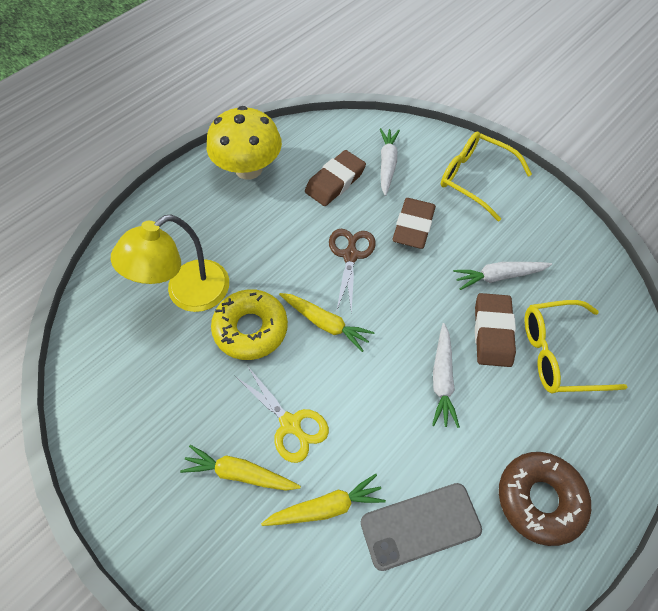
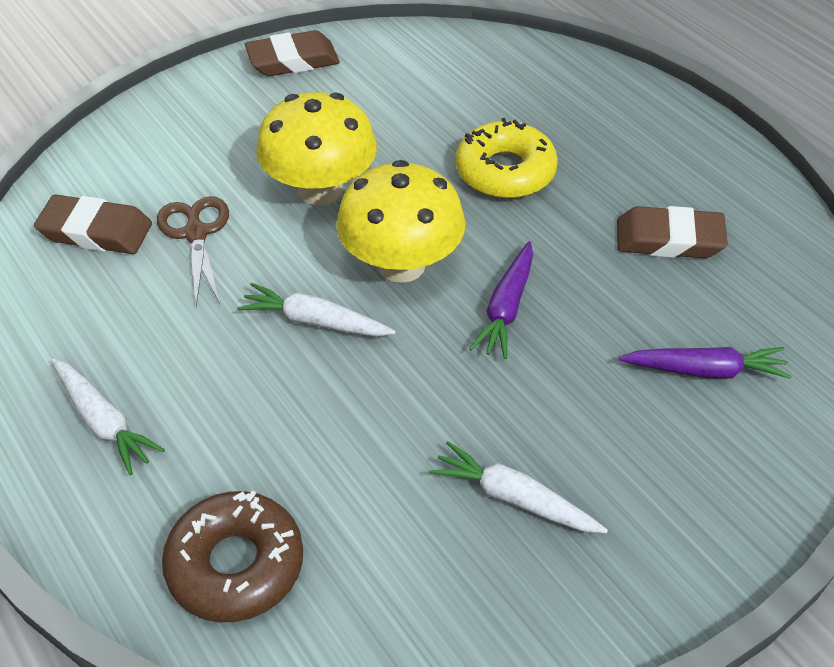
grey phone: [361,483,482,571] = 1 -> none = 0
purple carrot: none = 0 -> [469,241,533,359] [619,347,792,379] = 2
yellow carrot: [180,445,301,491] [261,474,386,526] [279,293,375,352] = 3 -> none = 0
yellow glasses: [441,132,532,222] [525,300,628,394] = 2 -> none = 0
yellow lamp: [111,215,229,312] = 1 -> none = 0
yellow mushroom: [207,106,282,180] = 1 -> [256,92,377,206] [336,160,466,283] = 2
yellow scissors: [235,367,329,463] = 1 -> none = 0

